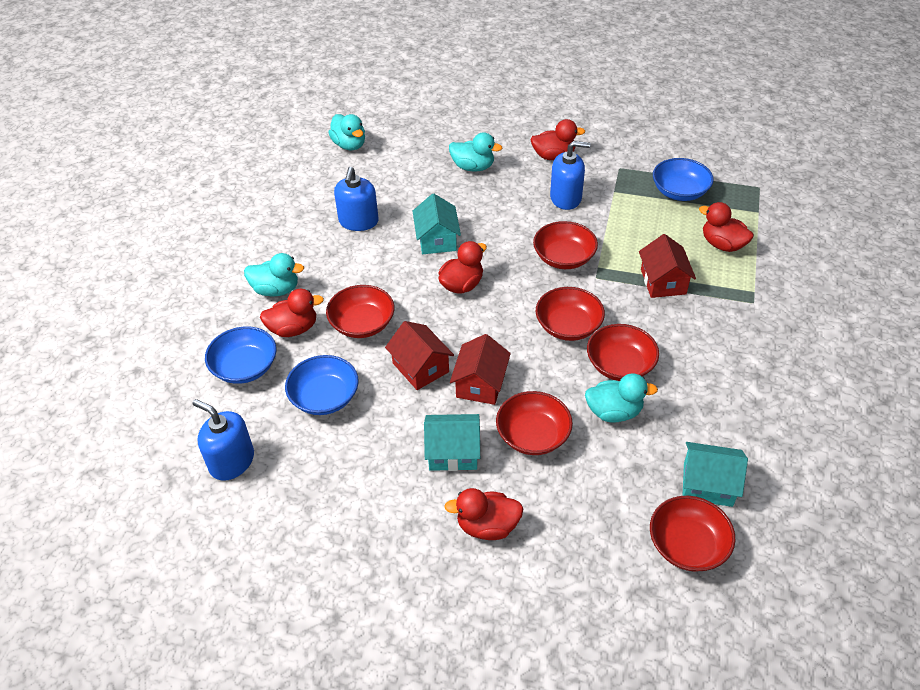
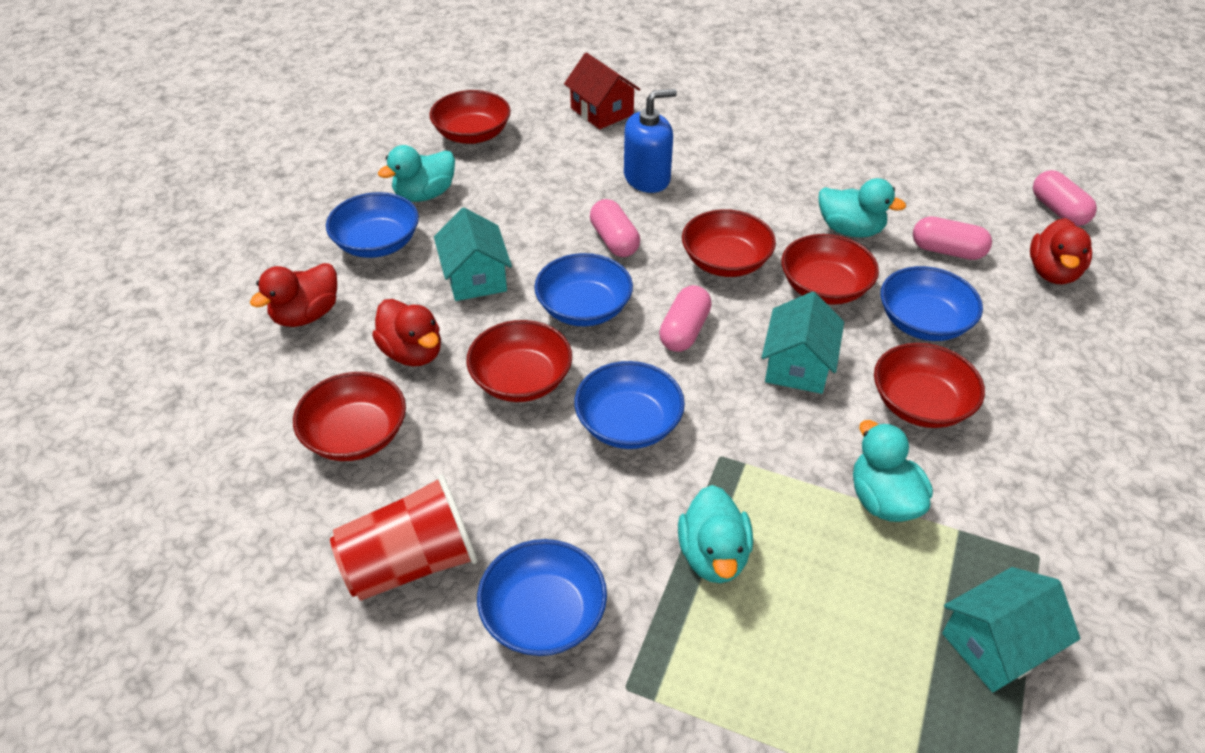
blue bowl: [205,326,277,384] [285,355,359,415] [653,158,714,201] = 3 -> [326,192,419,258] [477,539,607,656] [534,253,633,326] [574,361,685,449] [881,266,983,341] = 5
blue soap dispenser: [193,399,254,481] [334,167,379,231] [550,141,590,210] = 3 -> [624,89,677,193] = 1
pink capsule: none = 0 -> [590,199,640,257] [659,285,712,352] [913,216,992,260] [1033,170,1097,226] = 4
red cup: none = 0 -> [330,474,477,601] = 1
red duck: [260,289,324,337] [438,241,487,294] [444,488,523,540] [531,119,585,160] [699,202,754,252] = 5 -> [250,263,337,327] [372,299,441,366] [1030,218,1092,285] = 3
red house: [385,321,454,390] [450,334,511,405] [639,234,696,298] = 3 -> [564,53,640,129] = 1

